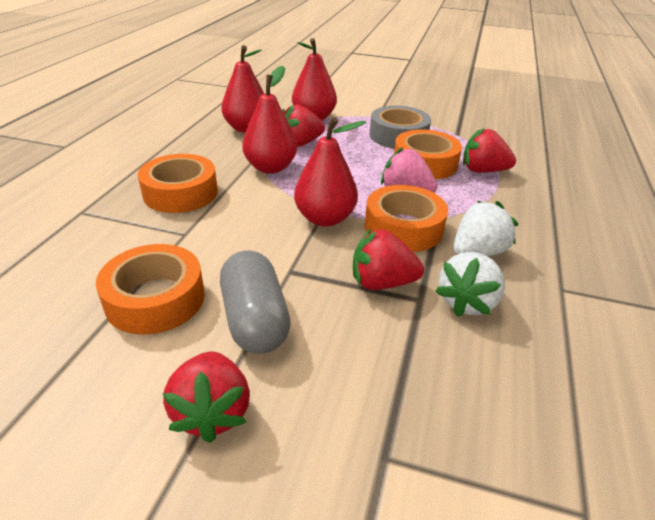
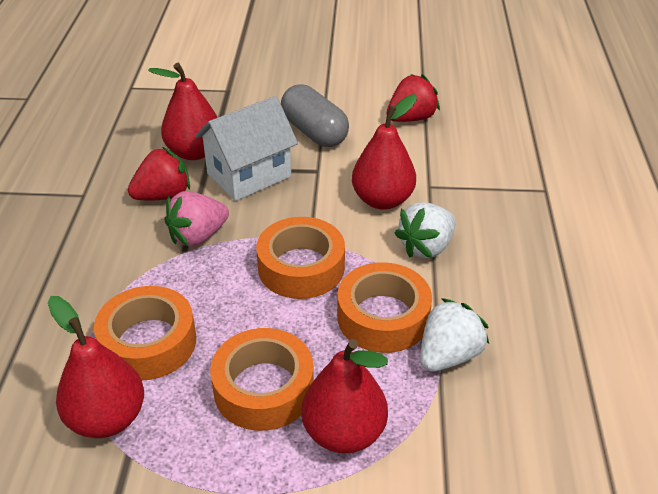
grey tape: [370,106,431,149] = 1 -> none = 0
red strawberry: [163,351,250,443] [282,104,325,147] [353,228,424,290] [463,128,516,173] = 4 -> [128,147,190,200] [387,74,440,122] = 2
white house: none = 0 -> [195,96,298,201] = 1

